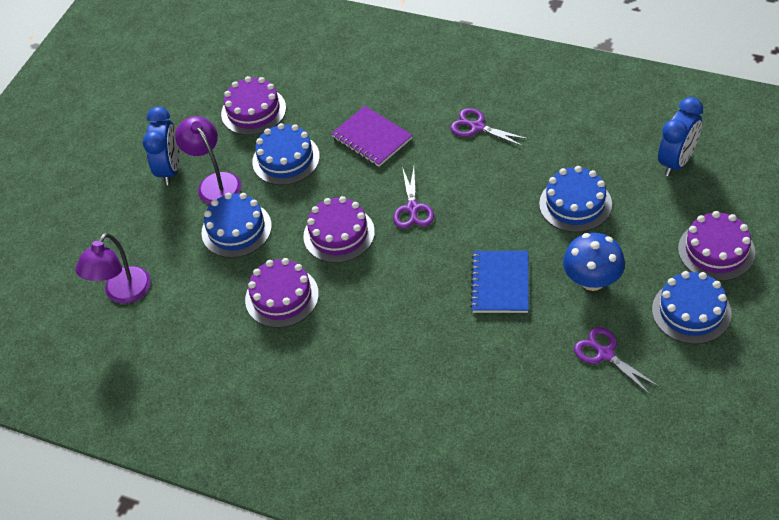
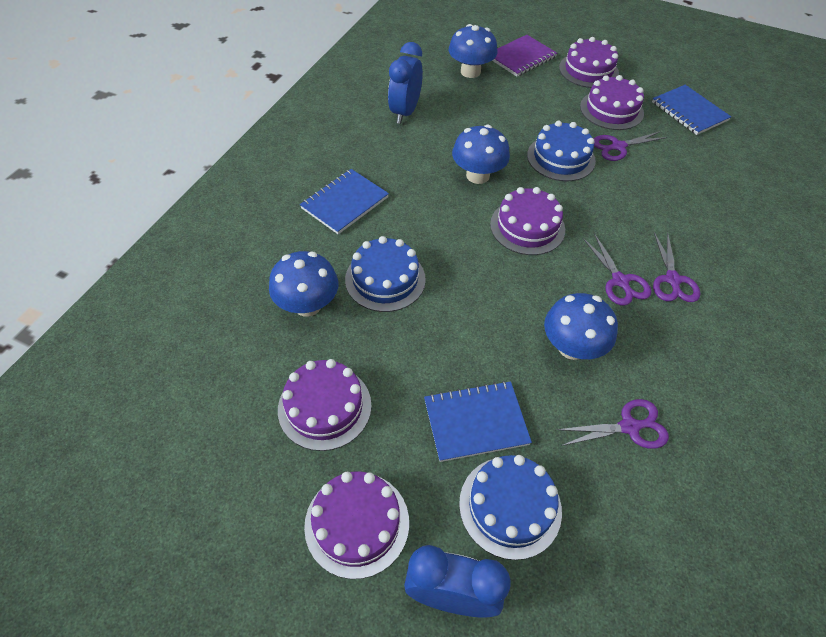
blue cake: [202,193,272,258] [252,123,320,185] [539,166,612,232] [652,271,732,344] = 4 -> [345,236,426,312] [459,455,562,560] [527,121,596,181] = 3
blue mushroom: [563,233,625,291] = 1 -> [269,251,338,317] [449,24,497,78] [452,125,510,184] [544,293,618,360] = 4
blue notebook: [470,251,529,313] = 1 -> [300,169,389,234] [424,381,532,462] [652,85,731,135] = 3
purple cake: [221,76,286,135] [245,258,319,328] [303,196,375,263] [678,211,755,281] = 4 -> [278,359,372,451] [304,472,409,579] [490,187,565,255] [559,37,619,88] [580,75,644,130] = 5
purple lamp: [76,233,151,304] [175,116,241,205] = 2 -> none = 0
purple scissors: [393,167,434,229] [450,108,528,147] [574,327,660,395] = 3 -> [556,399,669,449] [583,233,651,306] [594,131,668,161] [653,232,700,302] = 4

